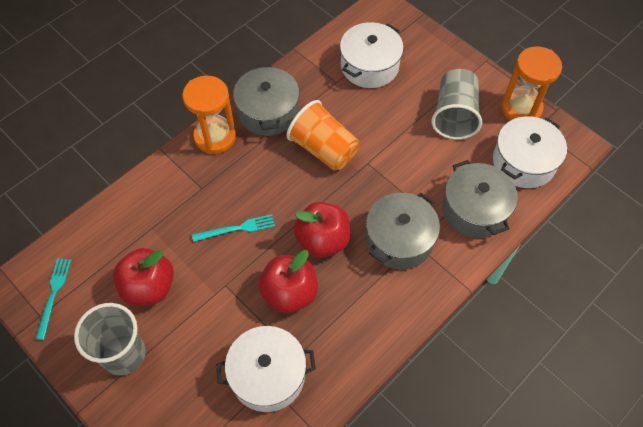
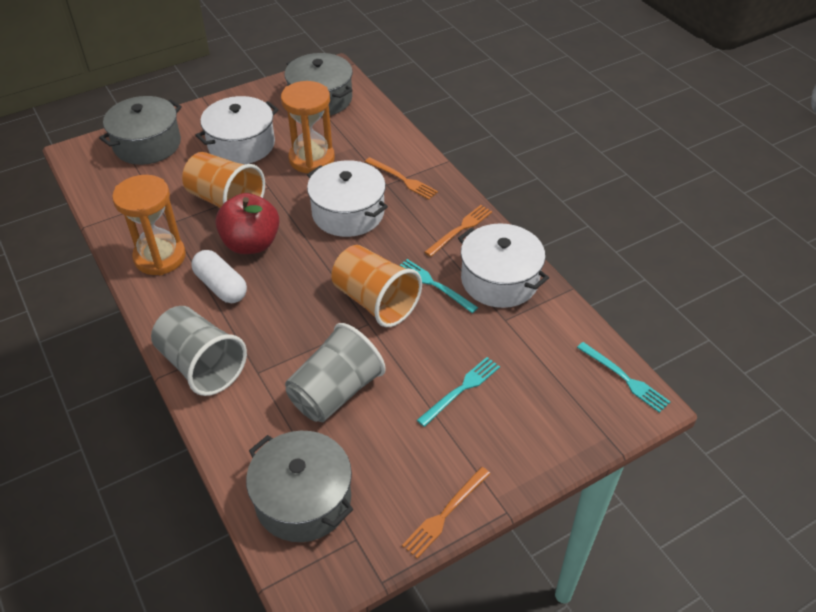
orange cup: [287,100,359,171] = 1 -> [182,152,265,208] [331,245,422,327] = 2
orange fork: none = 0 -> [365,157,438,199] [402,467,491,559] [425,205,492,257] = 3
red apple: [113,248,174,306] [258,250,318,313] [294,202,351,258] = 3 -> [215,193,280,254] = 1
turquoise fork: [36,258,71,340] [192,214,275,242] = 2 -> [400,259,478,313] [417,357,500,427] [577,342,670,413] = 3
white capsule: none = 0 -> [191,250,247,303] = 1

